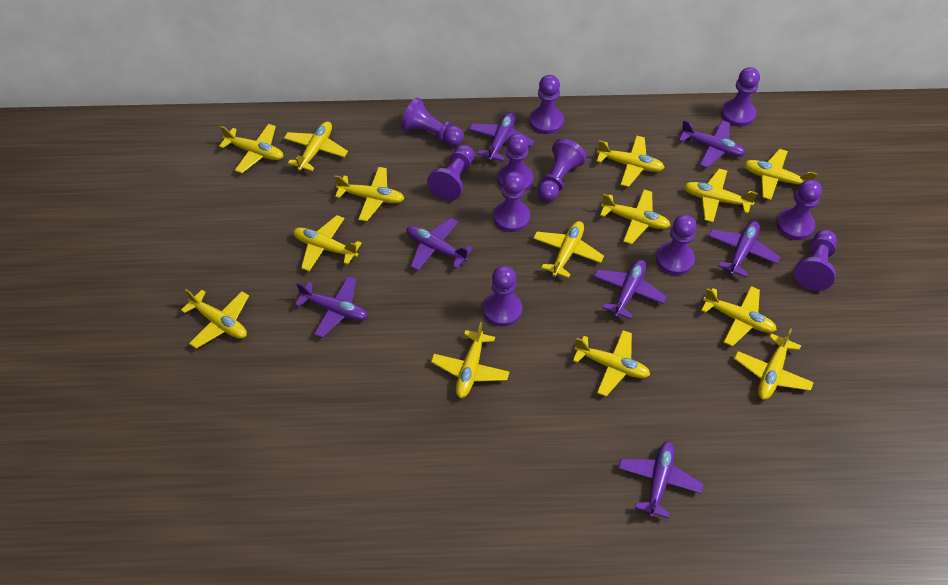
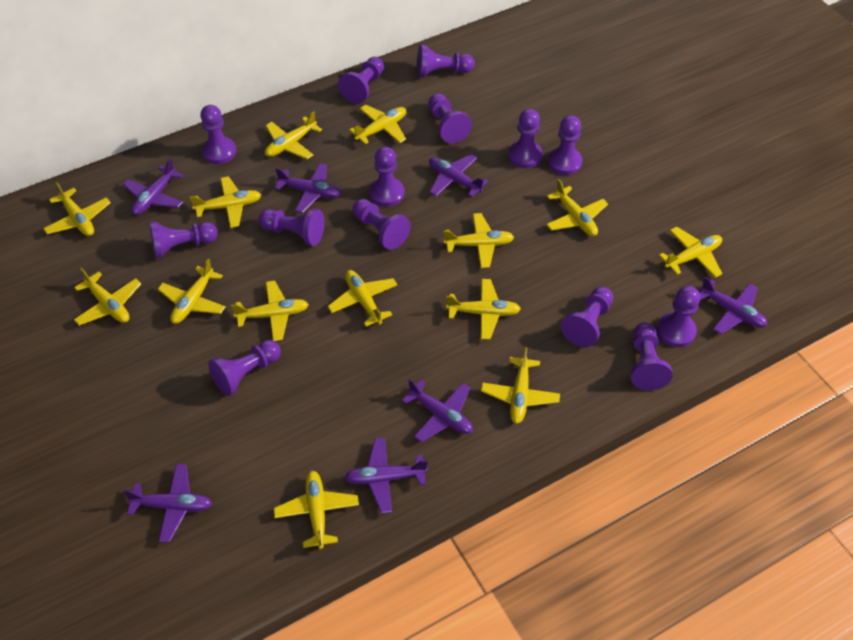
purple pawn: [401,98,464,147] [427,145,475,201] [483,266,522,327] [494,172,530,232] [498,133,533,191] [529,75,564,134] [538,139,587,202] [656,215,696,275] [721,67,760,127] [776,180,822,240] [794,230,837,291] = 11 -> [149,221,218,259] [200,105,236,164] [208,340,281,396] [258,209,325,246] [338,57,384,104] [353,199,411,250] [369,146,405,207] [417,44,475,77] [428,93,472,143] [508,109,543,168] [548,115,583,175] [561,287,613,347] [630,322,672,390] [657,286,700,347] = 14

